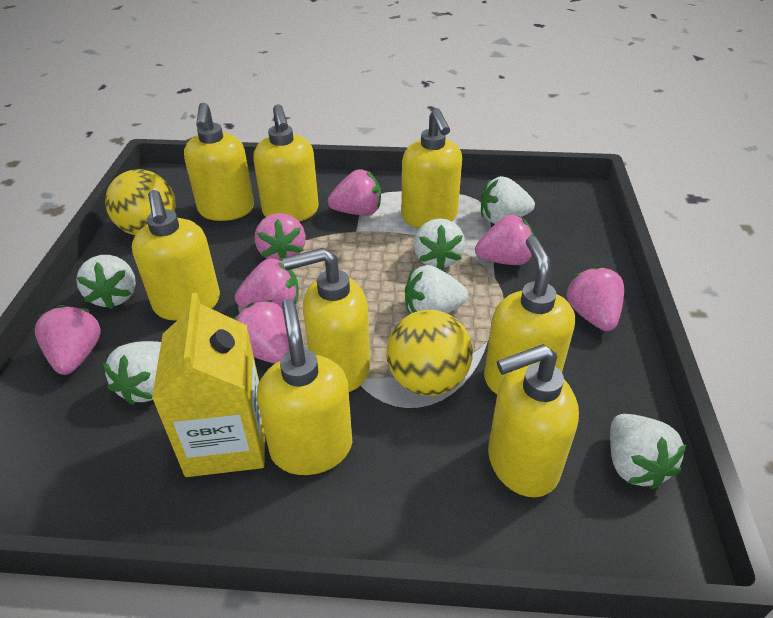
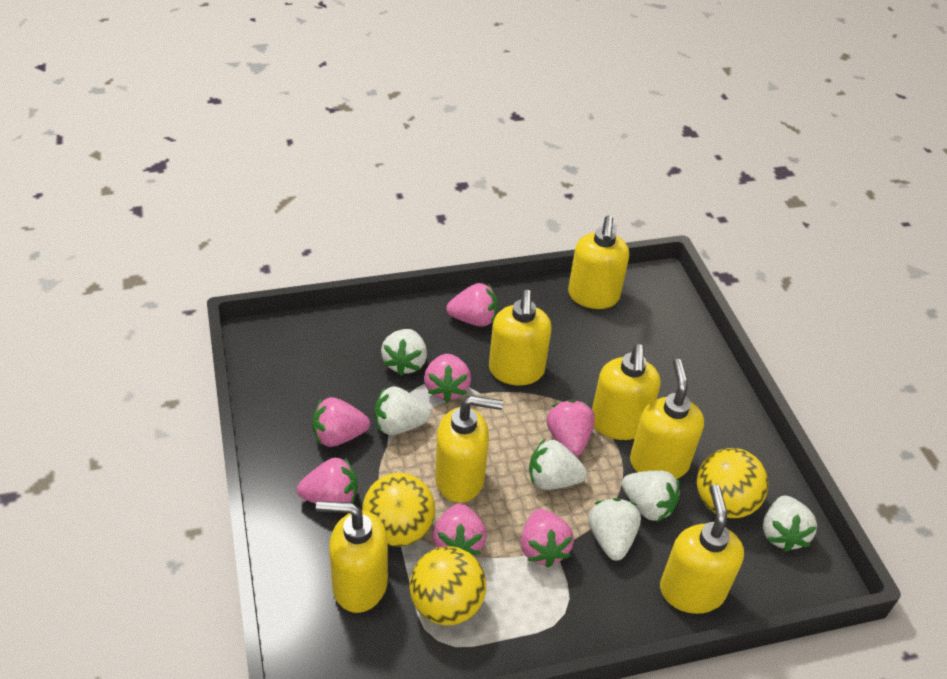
yellow ball: [105,169,176,235] [387,310,473,396] = 2 -> [362,473,435,547] [409,546,486,625] [697,448,768,518] = 3
yellow carton: [152,293,265,477] = 1 -> none = 0
yellow soap dispenser: [132,190,220,321] [184,103,254,221] [253,104,319,222] [257,299,352,475] [283,248,370,392] [401,108,462,228] [484,236,575,394] [488,344,579,497] = 8 -> [316,501,388,613] [435,395,503,503] [489,290,552,385] [568,215,629,309] [592,344,661,440] [630,359,704,479] [660,484,744,614] = 7

